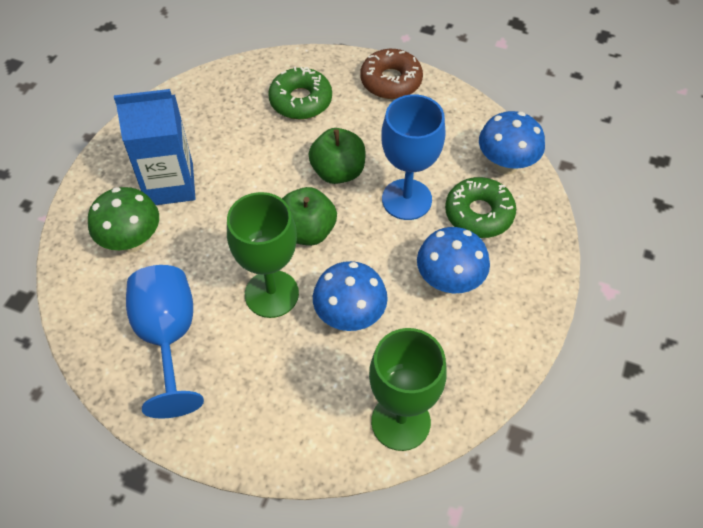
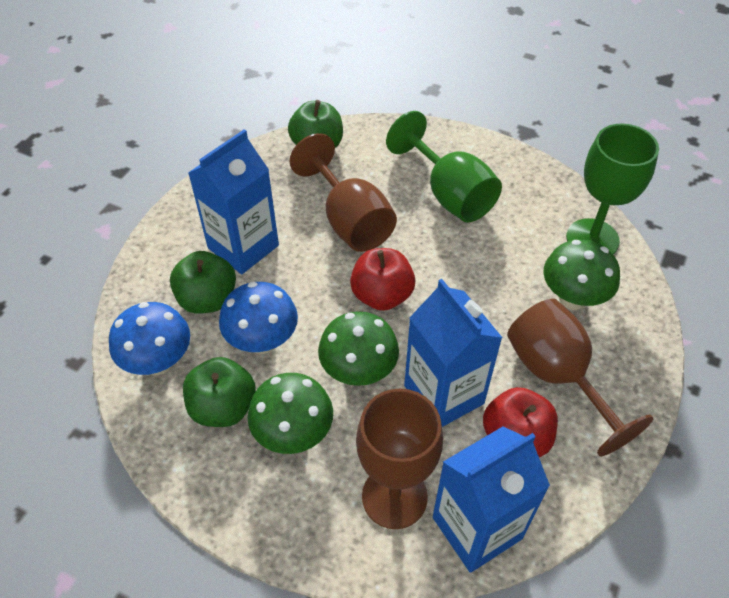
blue carton: [114,89,196,205] = 1 -> [188,129,279,274] [404,279,503,427] [433,427,550,573] = 3
blue goblet: [126,265,204,419] [381,94,446,220] = 2 -> none = 0
blue mushroom: [313,261,388,331] [417,227,490,293] [479,111,545,174] = 3 -> [109,302,190,375] [219,282,298,354] = 2
brown donut: [360,49,423,99] = 1 -> none = 0
brown goblet: none = 0 -> [290,133,397,252] [356,389,443,529] [507,299,653,456] = 3
green apple: [282,187,337,246] [309,128,366,184] = 2 -> [170,251,236,314] [183,357,255,427] [288,100,343,148] = 3
green donut: [268,66,332,119] [445,177,516,238] = 2 -> none = 0
green mushroom: [88,187,159,252] = 1 -> [248,373,333,454] [318,311,399,386] [543,240,620,310] = 3
red apple: none = 0 -> [350,248,415,311] [483,387,558,457] = 2

